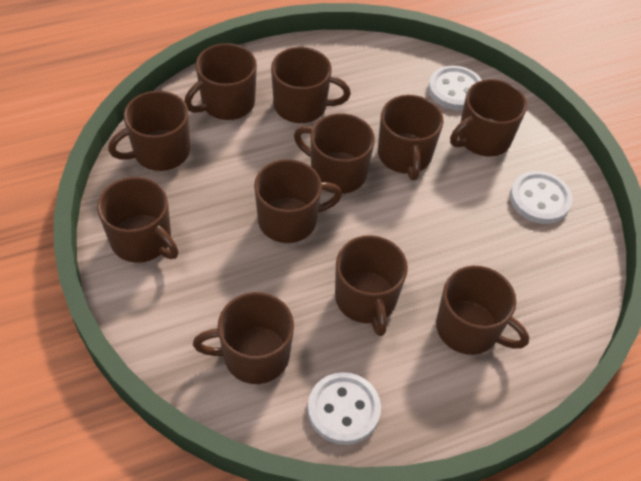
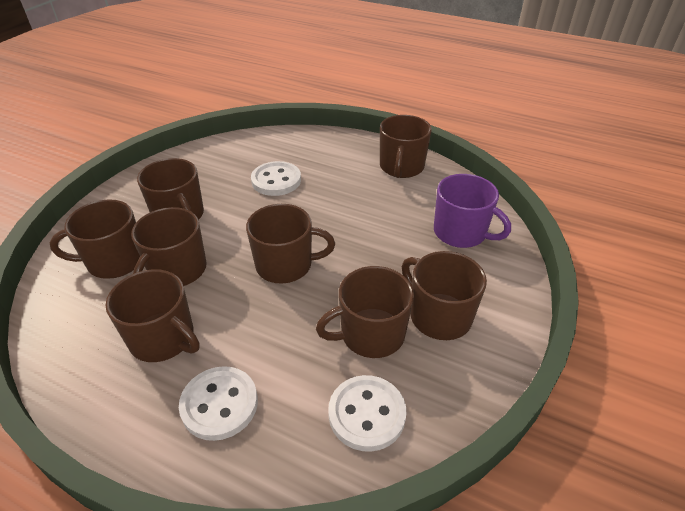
brown mug: [97,177,179,263] [108,91,190,171] [184,43,257,120] [193,292,294,384] [254,159,342,243] [271,47,351,123] [294,113,375,194] [335,235,408,336] [378,95,443,180] [436,266,529,355] [450,79,527,156] = 11 -> [50,200,140,279] [106,269,200,362] [131,207,207,286] [137,158,204,220] [246,204,335,284] [316,266,414,358] [380,115,432,178] [402,251,487,340] = 8
purple mug: none = 0 -> [434,174,511,248] = 1

